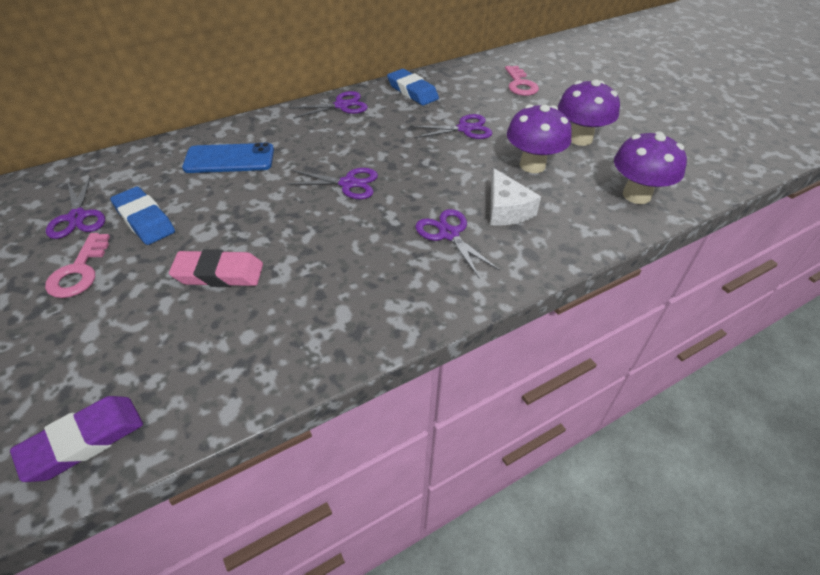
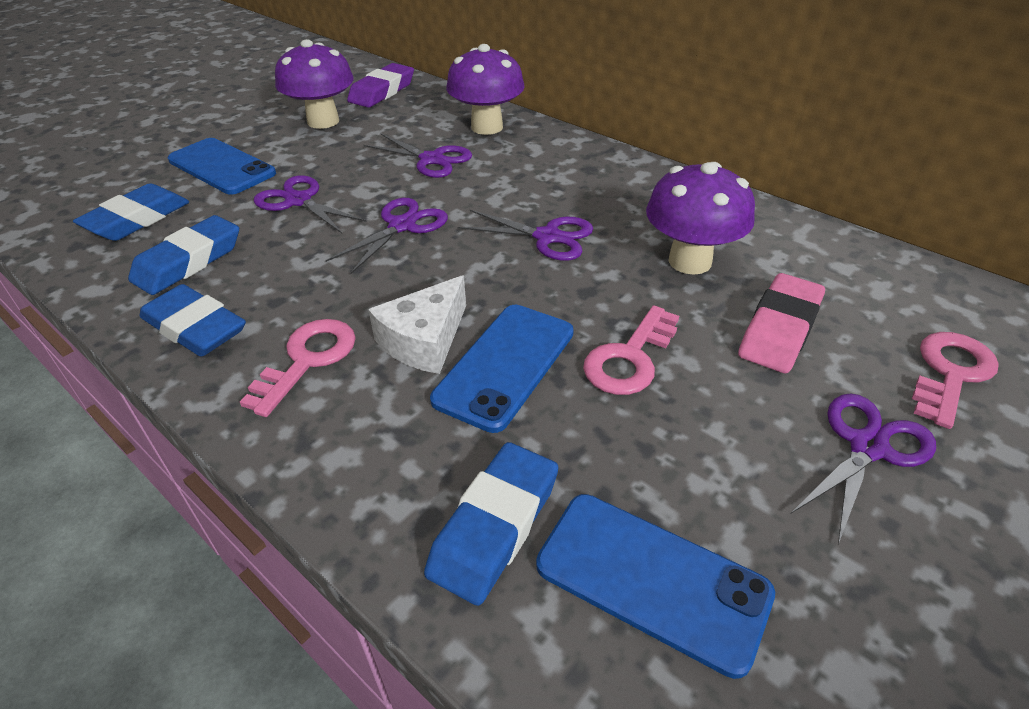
blue eraser: [110,186,175,245] [387,69,439,106] = 2 -> [73,183,189,241] [128,215,239,295] [139,284,246,357] [424,442,558,606] = 4
blue phone: [182,143,274,173] = 1 -> [168,138,276,195] [430,305,574,433] [536,494,775,679] = 3
pink key: [45,233,110,298] [505,66,539,96] = 2 -> [240,319,356,417] [583,305,679,395] [912,332,999,429] = 3

